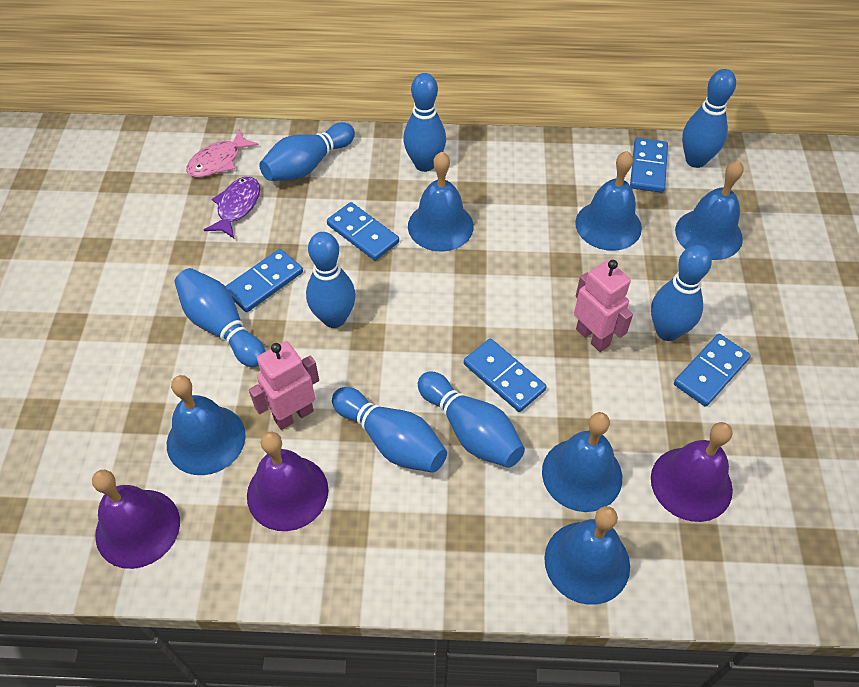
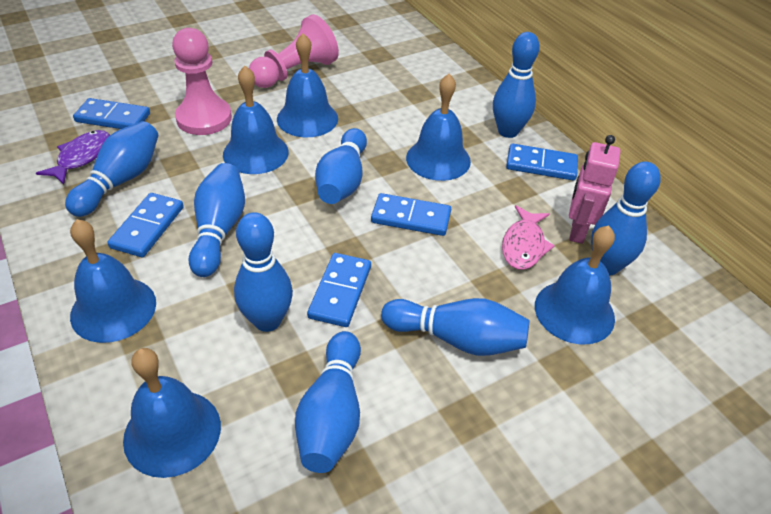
pink pawn: none = 0 -> [172,28,232,135] [249,14,339,88] = 2
pink robot: [249,341,319,430] [574,260,633,352] = 2 -> [569,135,621,244] = 1
purple bell: [92,470,180,569] [247,432,329,531] [651,422,733,522] = 3 -> none = 0

